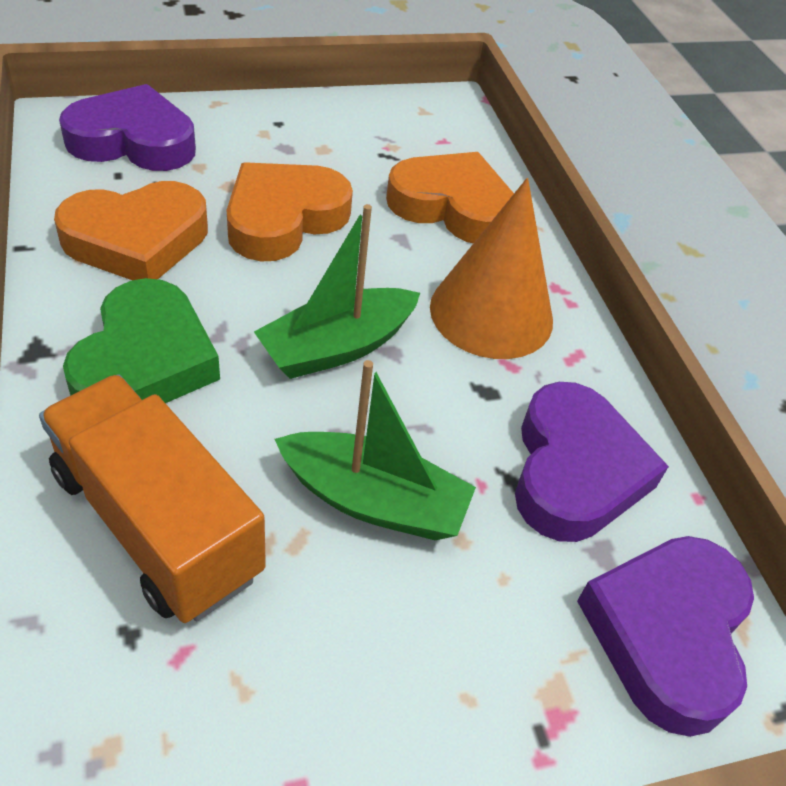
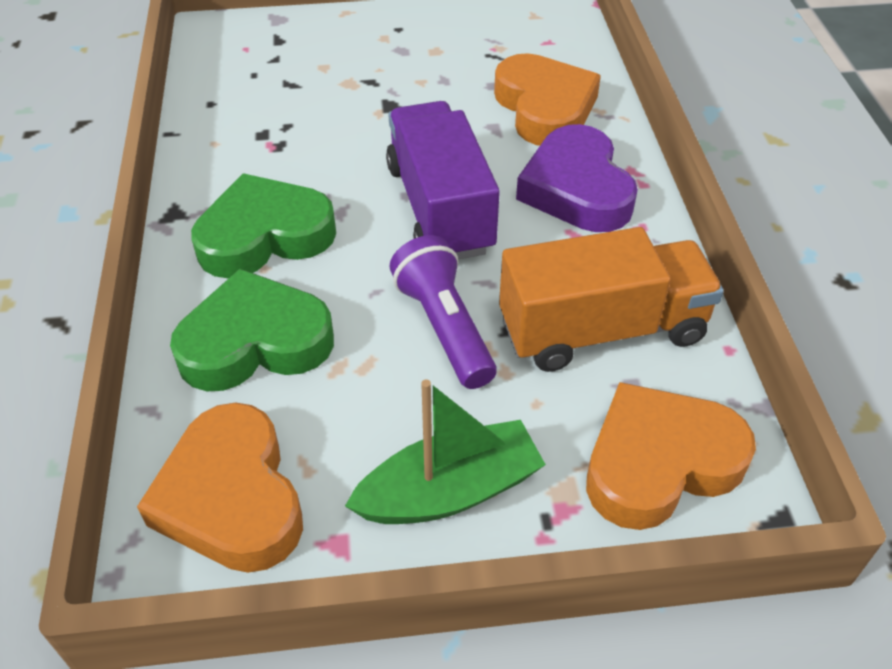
green boat: [254,204,420,379] [275,360,476,540] = 2 -> [345,380,546,524] = 1
green heart: [63,278,220,403] = 1 -> [170,269,334,391] [191,173,336,279] = 2
orange cone: [430,178,553,359] = 1 -> none = 0
purple flashlight: none = 0 -> [389,235,497,389] = 1
purple heart: [59,84,196,171] [515,382,669,542] [577,536,754,737] = 3 -> [516,124,638,232] = 1
purple truck: none = 0 -> [386,101,500,259] = 1

